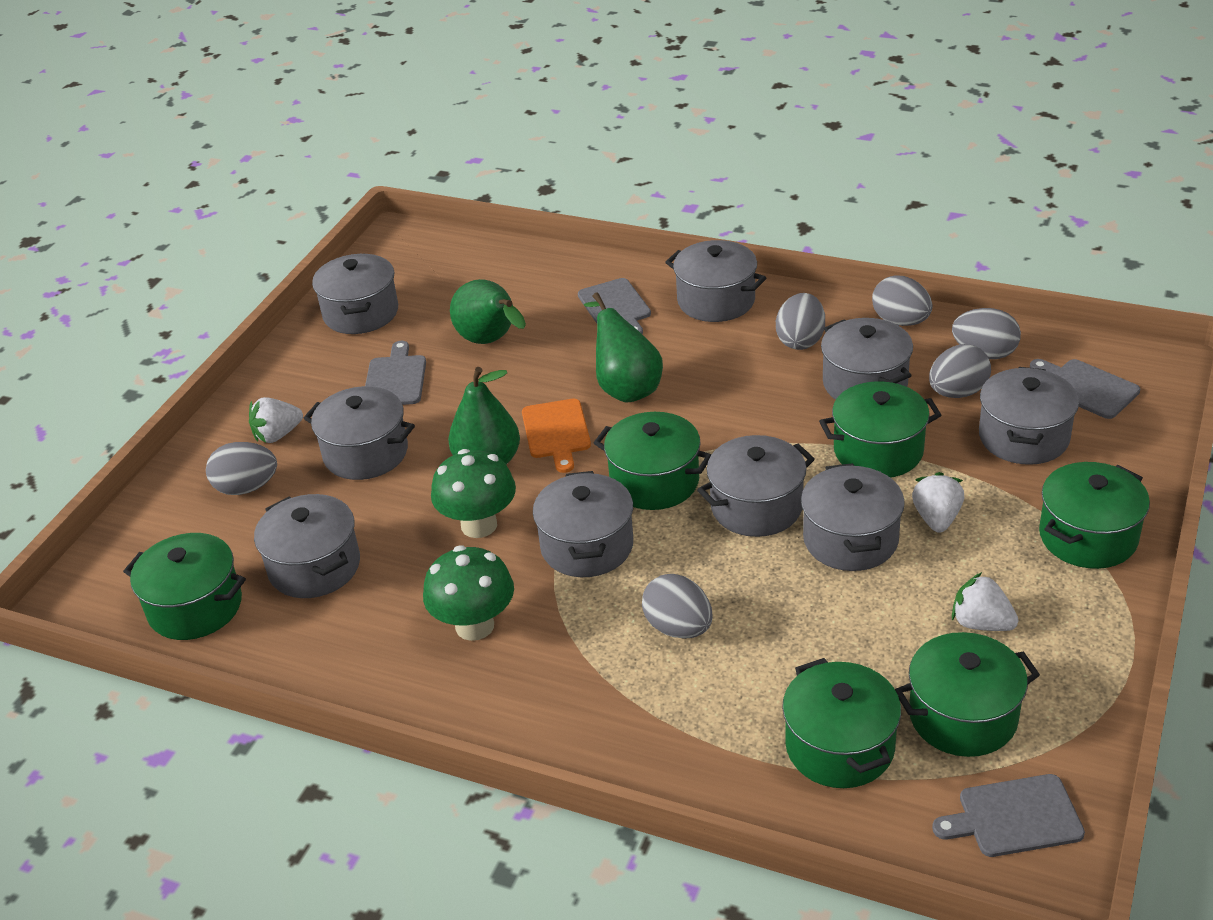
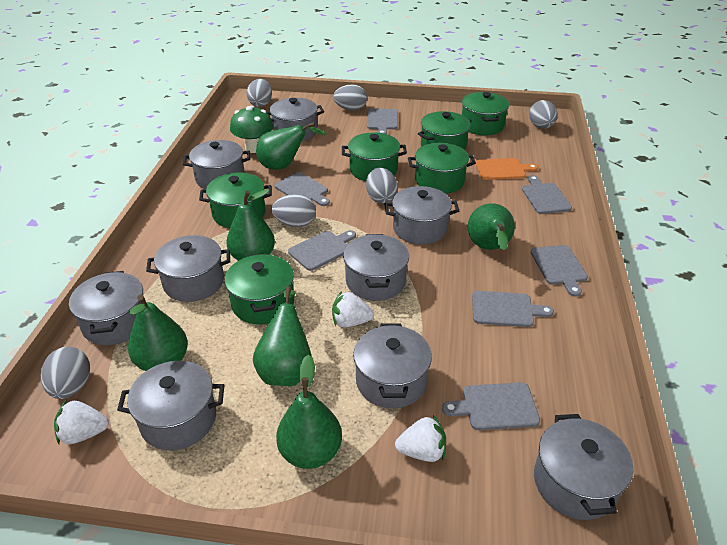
green mushroom: [423,545,514,641] [431,449,516,538] = 2 -> [230,106,273,153] = 1
green pear: [448,367,520,465] [450,279,526,344] [584,293,663,403] = 3 -> [128,294,188,371] [226,189,275,261] [253,287,312,386] [256,122,326,170] [276,355,342,469] [468,203,515,250] = 6
grey cutting board: [365,341,426,405] [578,278,651,334] [932,774,1085,857] [1030,359,1140,419] = 4 -> [274,172,330,206] [288,230,356,271] [367,108,398,134] [442,382,540,430] [472,291,554,327] [522,175,572,214] [531,245,588,297] = 7

